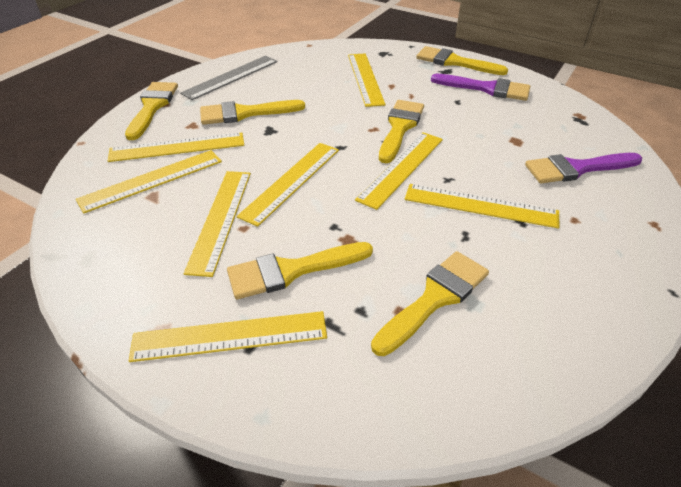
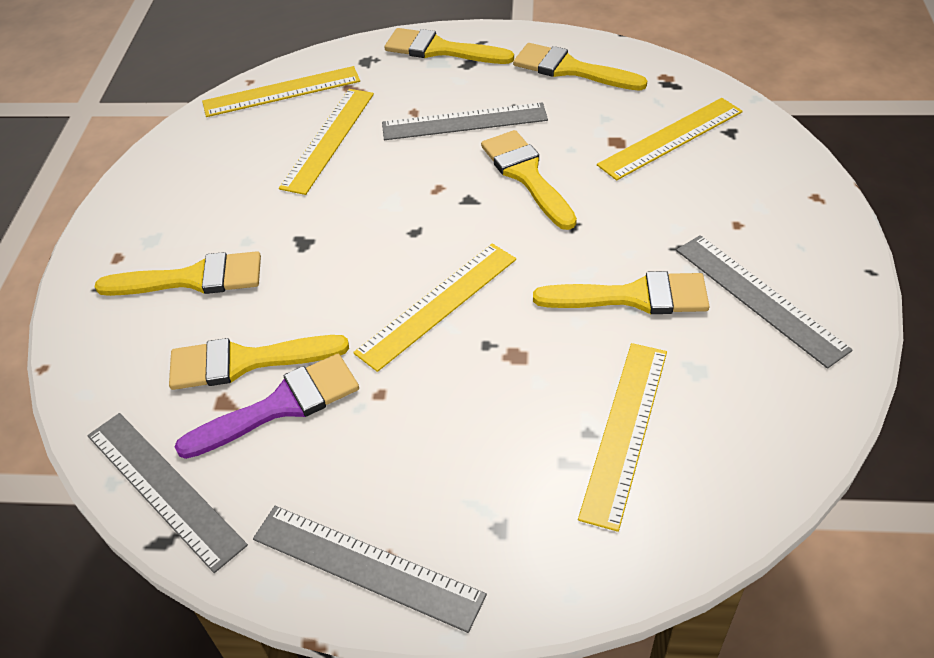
grey ruler: [180,56,278,100] = 1 -> [87,413,248,573] [253,506,487,633] [382,103,548,140] [676,235,853,369] = 4
purple brush: [431,74,530,101] [525,153,642,183] = 2 -> [174,354,359,459] = 1
yellow ruler: [76,150,222,214] [108,133,244,162] [129,311,327,362] [183,171,251,277] [236,143,339,227] [348,54,386,107] [355,132,443,210] [405,184,559,229] = 8 -> [202,66,360,117] [279,89,374,195] [353,244,516,372] [578,343,667,532] [597,98,743,180] = 5

